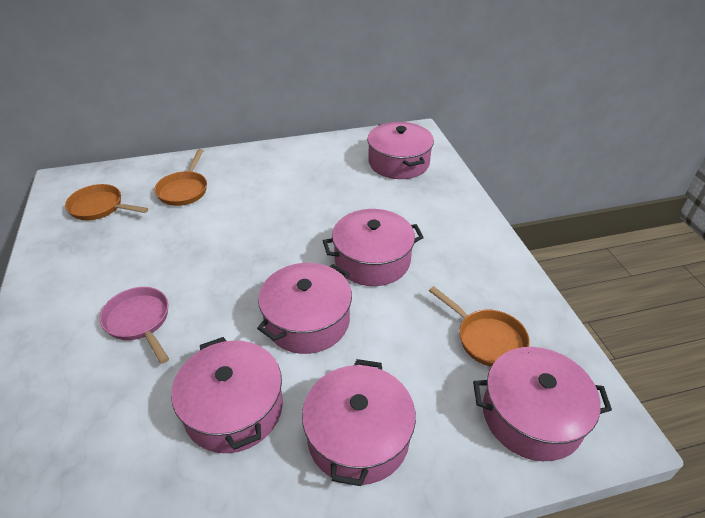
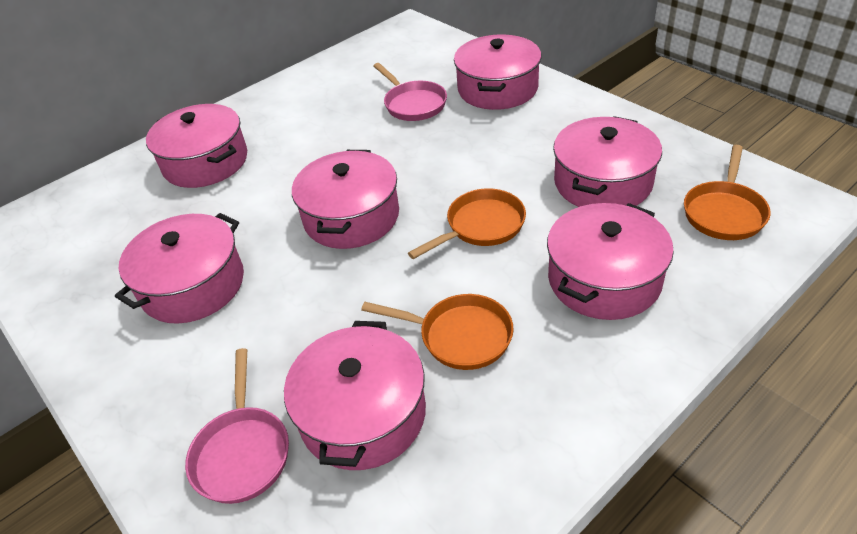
pink pan: [100,287,169,364] = 1 -> [185,348,289,504] [374,63,447,121] = 2
pink pot: [171,337,283,453] [257,263,352,354] [302,359,416,486] [323,209,424,286] [367,122,434,179] [473,347,612,461] = 6 -> [115,213,244,324] [146,104,247,188] [284,321,426,470] [292,150,399,249] [454,34,541,110] [547,203,674,320] [553,116,662,207] = 7

